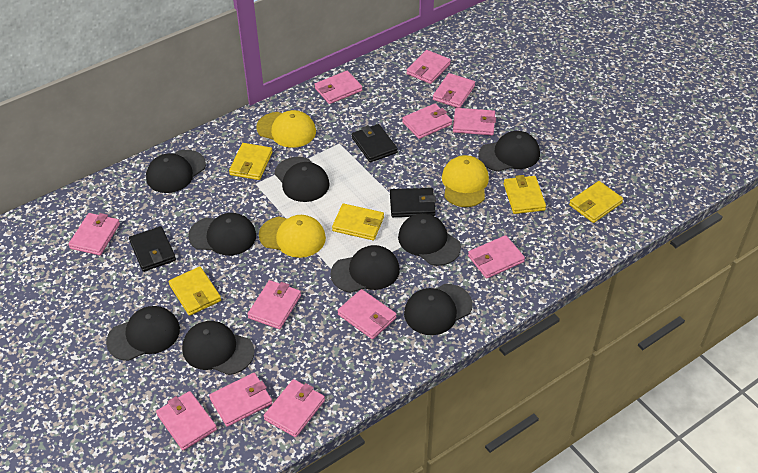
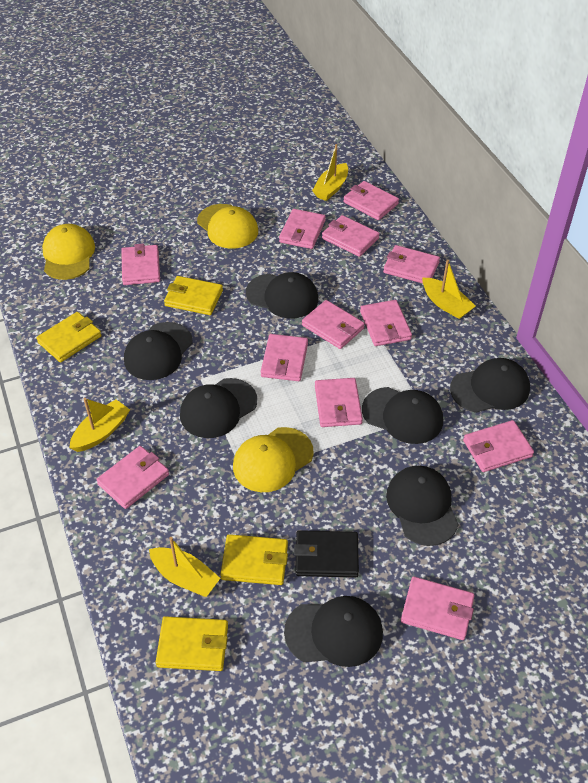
black cap: [106,306,180,361] [146,150,206,193] [182,321,255,375] [188,213,256,256] [275,157,330,202] [331,245,400,293] [398,213,461,266] [404,284,473,335] [478,131,540,172] = 9 -> [124,322,193,380] [180,378,257,438] [246,272,318,318] [284,596,383,667] [362,387,443,444] [386,466,459,546] [450,358,530,413] = 7
black wallet: [129,226,176,272] [352,124,398,162] [390,188,436,217] = 3 -> [294,530,359,578] = 1
yellow boat: none = 0 -> [69,398,130,452] [149,537,220,597] [312,144,348,201] [422,260,476,319] = 4
yellow wallet: [169,267,221,316] [229,143,273,180] [332,204,384,240] [504,175,546,214] [569,181,623,223] = 5 -> [36,312,102,362] [156,616,228,671] [164,276,223,315] [220,534,288,585] = 4

